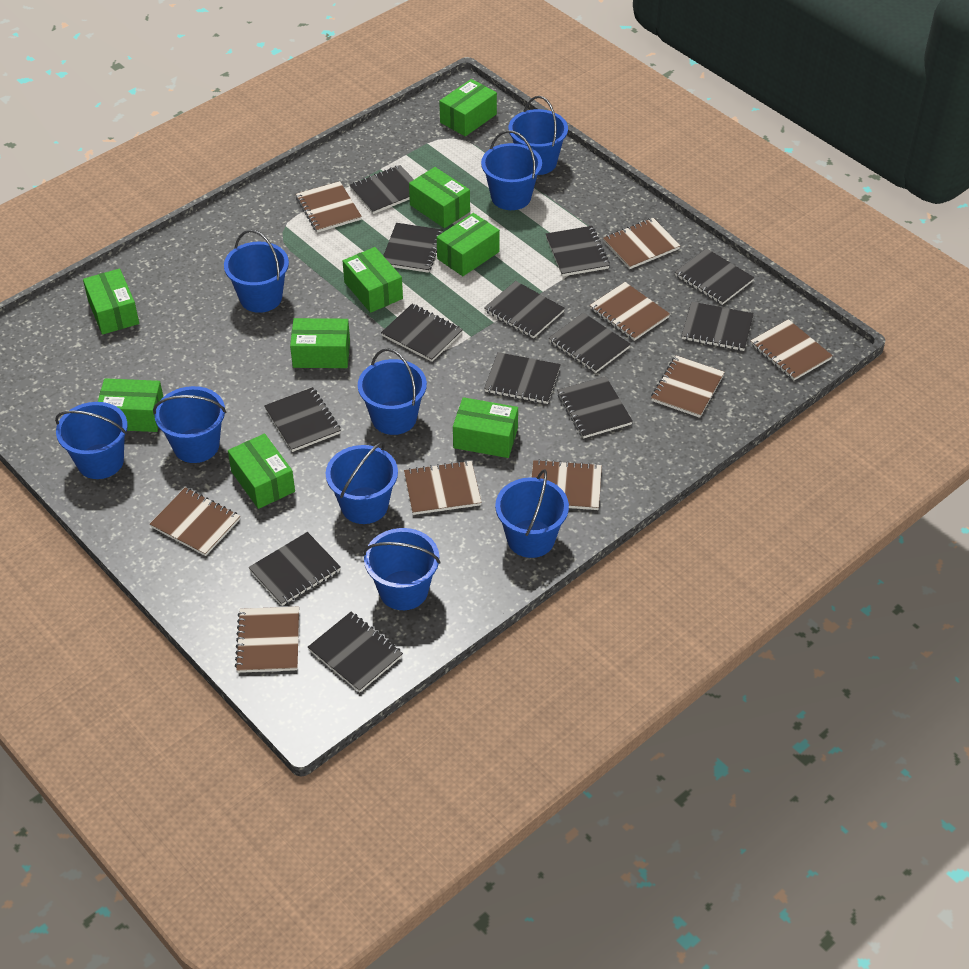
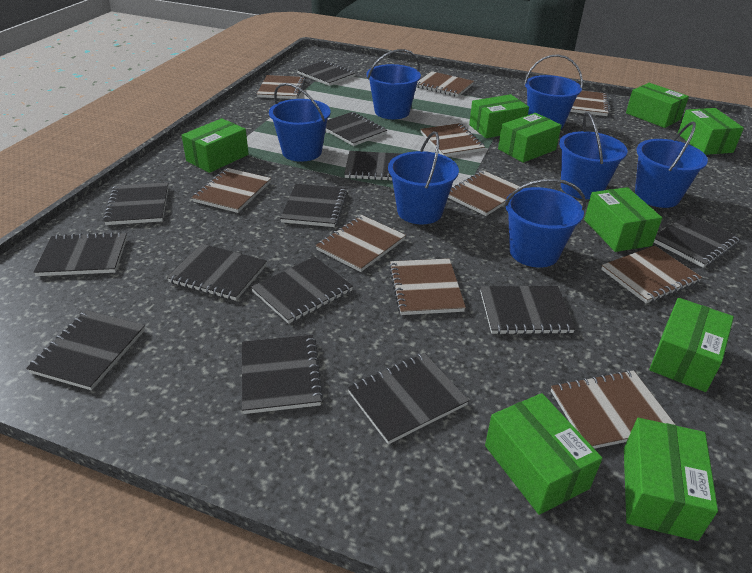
blue bucket: [55,402,128,479] [153,386,226,463] [224,230,289,313] [326,442,398,524] [358,348,427,435] [363,528,440,610] [481,130,542,210] [495,469,569,558] [509,96,568,175] = 9 -> [269,83,331,162] [367,49,421,119] [388,131,459,224] [504,179,586,268] [524,54,583,129] [559,111,627,199] [635,122,708,208] = 7
brown notebook: [150,488,240,556] [235,606,299,673] [296,181,362,233] [404,460,481,515] [532,459,602,510] [590,282,670,341] [603,218,681,269] [651,355,725,418] [751,319,833,380] = 9 -> [191,168,271,213] [257,75,305,99] [316,215,406,272] [389,259,466,315] [416,71,474,97] [420,123,485,157] [448,170,520,216] [551,370,675,449] [570,91,610,116] [601,246,702,303] = 10

